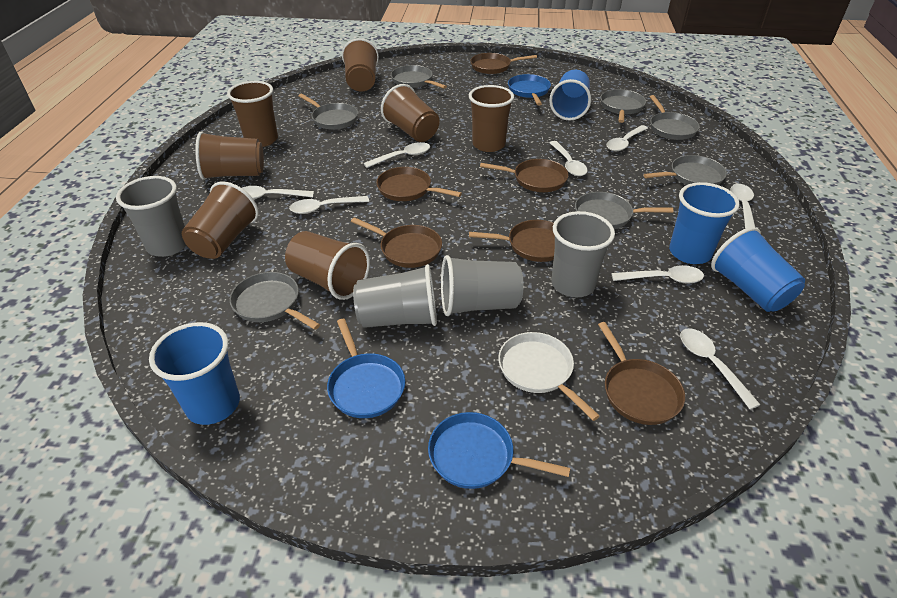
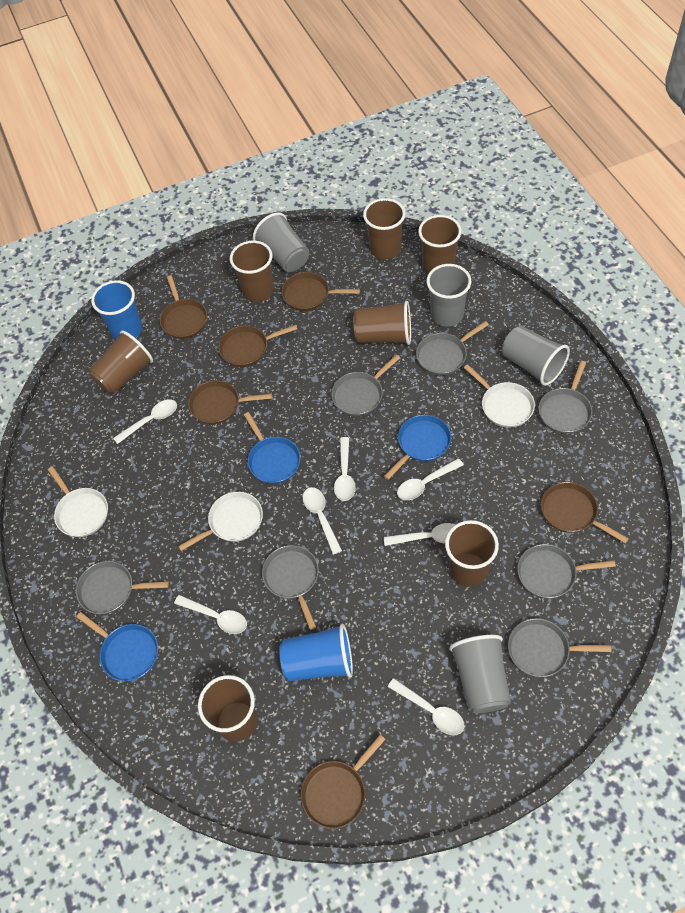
blue cup: [149,322,240,425] [549,70,591,121] [669,182,740,264] [711,227,805,312] = 4 -> [91,280,142,340] [279,624,353,681] = 2
white pan: [498,332,600,421] = 1 -> [48,466,108,537] [178,492,263,551] [464,364,535,428] = 3
white spoon: [242,186,314,199] [289,196,369,214] [363,142,430,168] [550,141,588,176] [606,125,648,151] [611,265,704,284] [680,328,760,410] [731,184,755,229] = 8 -> [113,400,177,444] [174,595,247,634] [303,487,342,555] [334,437,356,501] [384,523,456,546] [388,678,464,735] [397,458,464,500] = 7

